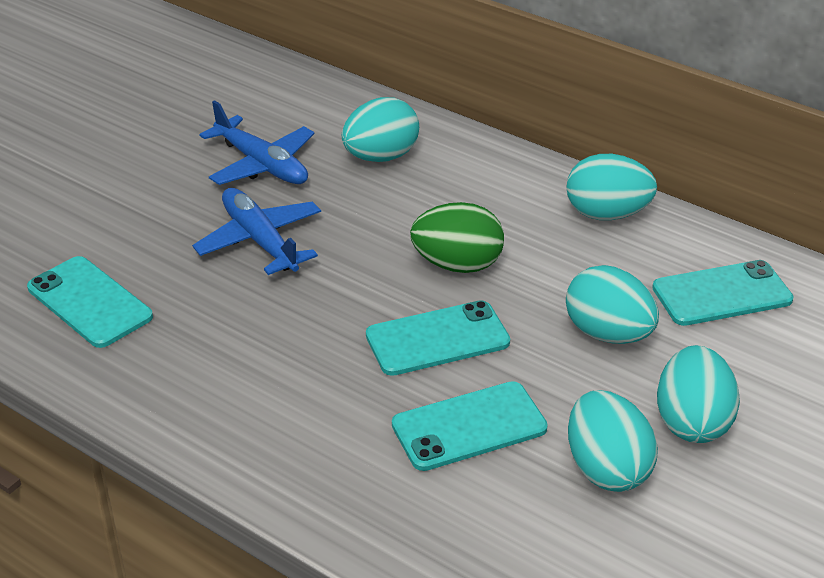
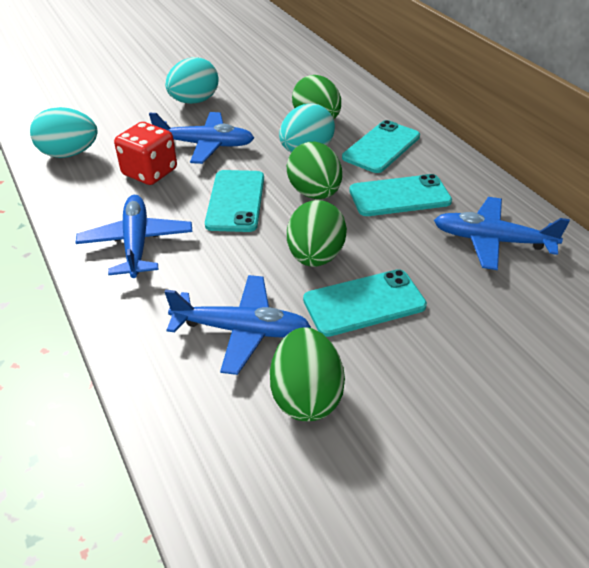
blue plane: [192,188,321,275] [199,100,315,185] = 2 -> [76,195,192,278] [149,112,254,164] [165,275,311,375] [434,197,570,270] = 4
green egg: [410,202,504,273] = 1 -> [270,327,345,421] [287,142,342,199] [287,200,347,267] [292,75,341,120] = 4
red dice: none = 0 -> [114,122,177,185] = 1
turquoise egg: [342,97,419,162] [566,154,657,220] [566,265,659,344] [568,390,658,492] [657,345,740,443] = 5 -> [30,107,98,158] [165,57,218,104] [279,103,335,152] = 3

